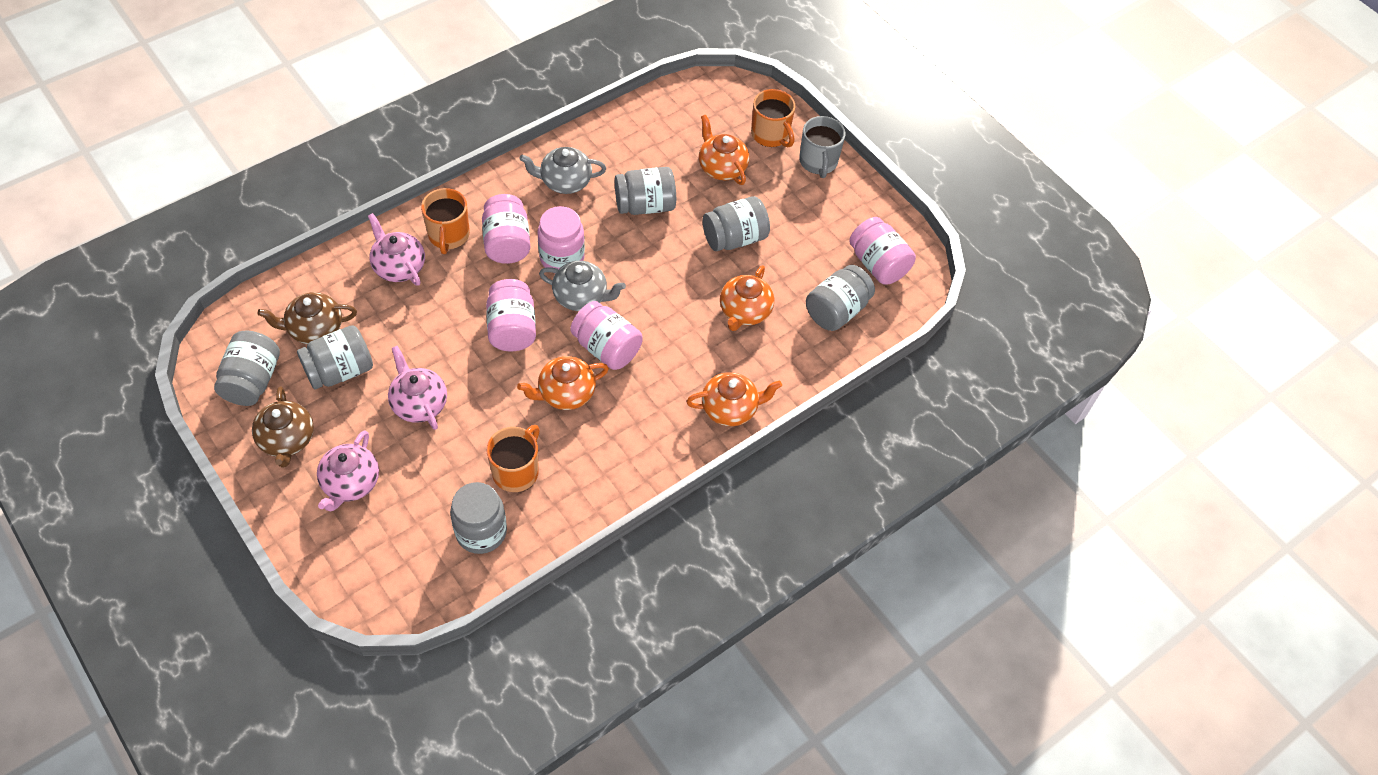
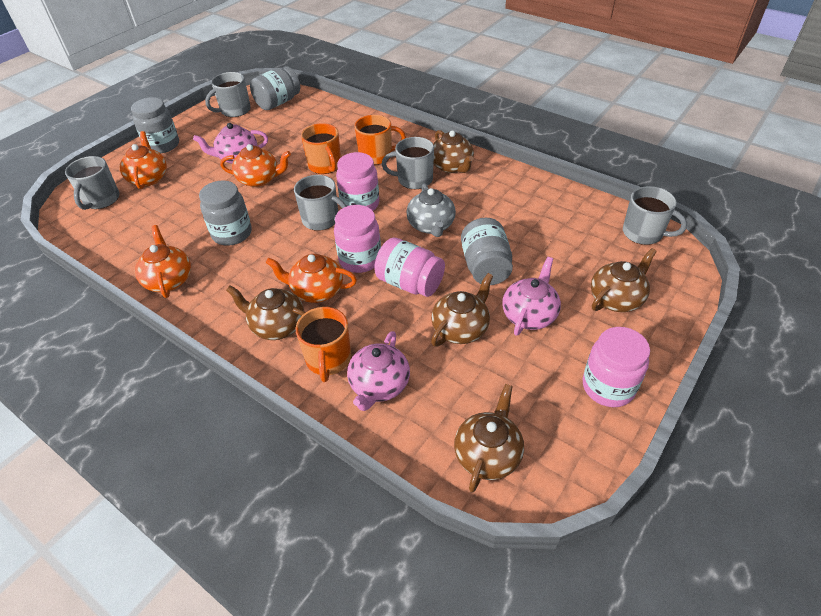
brown teapot: [252,386,314,468] [257,292,357,344] = 2 -> [226,286,306,340] [431,273,493,347] [433,130,474,173] [454,384,524,493] [591,248,657,312] = 5
grey jar: [214,330,280,406] [297,325,373,389] [450,482,507,554] [615,167,676,215] [702,196,770,251] [806,265,875,331] = 6 -> [131,97,179,154] [199,181,252,246] [250,66,300,110] [461,218,513,285] = 4
grey mug: [799,116,845,178] = 1 -> [65,156,119,210] [205,72,251,117] [294,175,347,231] [382,137,434,189] [623,186,687,245] = 5
grey teapot: [519,147,606,194] [539,261,626,311] = 2 -> [406,183,456,237] = 1
pink jar: [482,194,530,264] [486,279,536,352] [538,206,585,269] [570,301,643,370] [849,217,916,285] = 5 -> [334,205,381,273] [336,152,379,211] [374,238,445,297] [583,327,650,407] = 4

